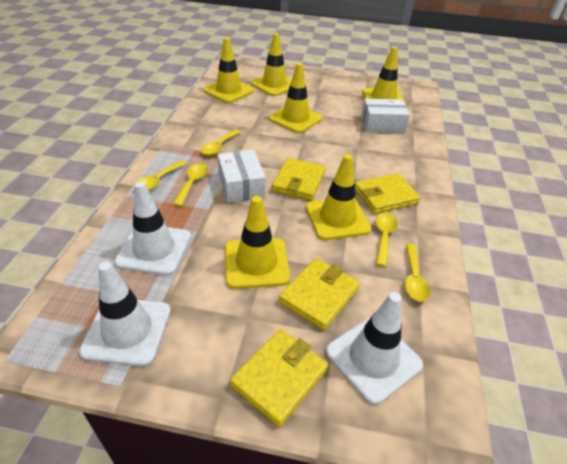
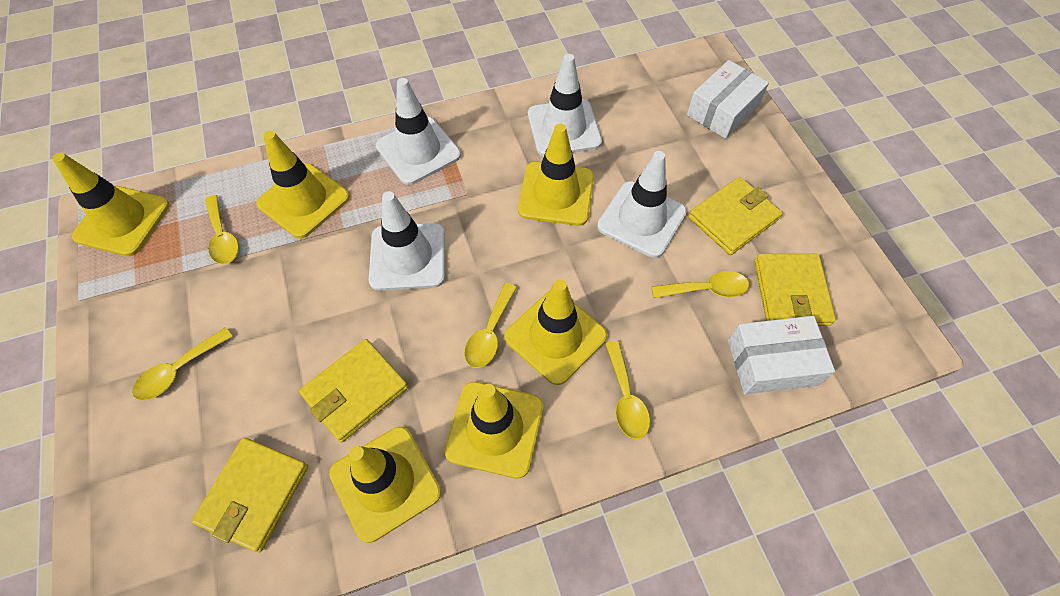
white traffic cone: [79,262,171,367] [114,182,191,276] [326,292,423,405] = 3 -> [369,191,445,291] [376,78,461,185] [528,54,602,156] [597,151,687,258] = 4

